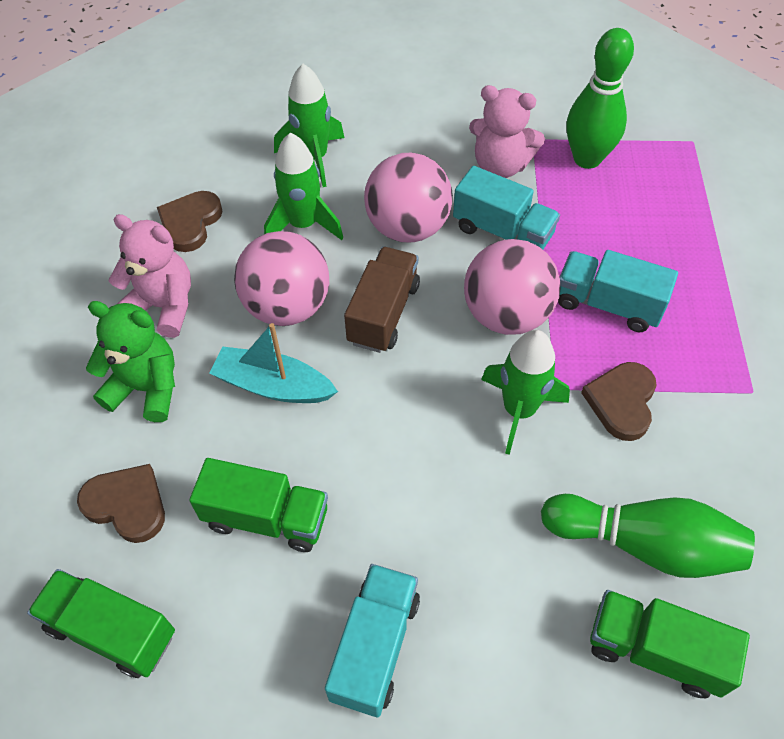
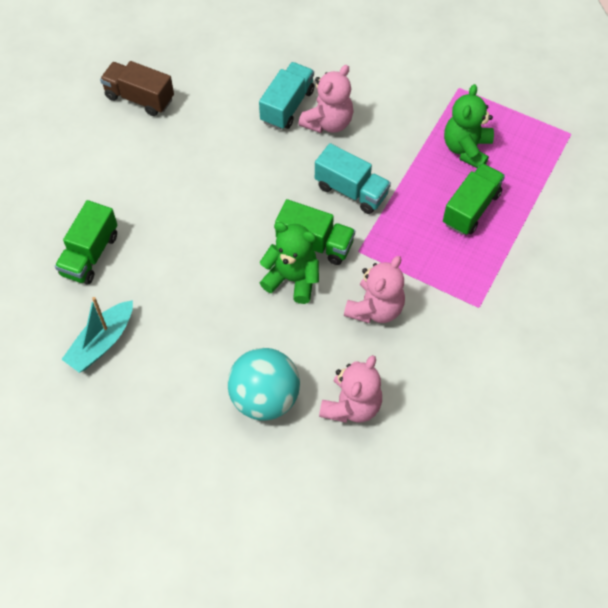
brown heart: [77,464,165,543] [157,191,222,252] [581,362,657,441] = 3 -> none = 0
green bowling pin: [541,494,755,578] [566,28,634,169] = 2 -> none = 0
green rocket: [264,133,343,240] [274,64,344,187] [481,330,570,455] = 3 -> none = 0
green teddy bear: [86,301,175,422] = 1 -> [260,222,319,304] [444,84,494,168] = 2
pink ball: [234,231,329,326] [364,153,453,242] [464,239,561,335] = 3 -> none = 0
pink teddy bear: [109,214,191,338] [469,85,545,178] = 2 -> [298,65,354,133] [319,355,382,423] [344,256,405,323] = 3
turquoise ball: none = 0 -> [227,348,300,421] = 1
turquoise truck: [325,564,420,717] [453,166,560,250] [558,250,678,332] = 3 -> [259,62,315,130] [315,143,391,214] = 2

